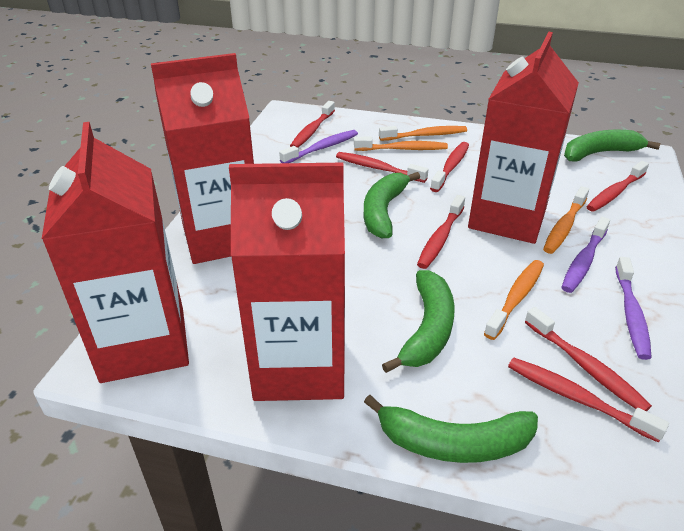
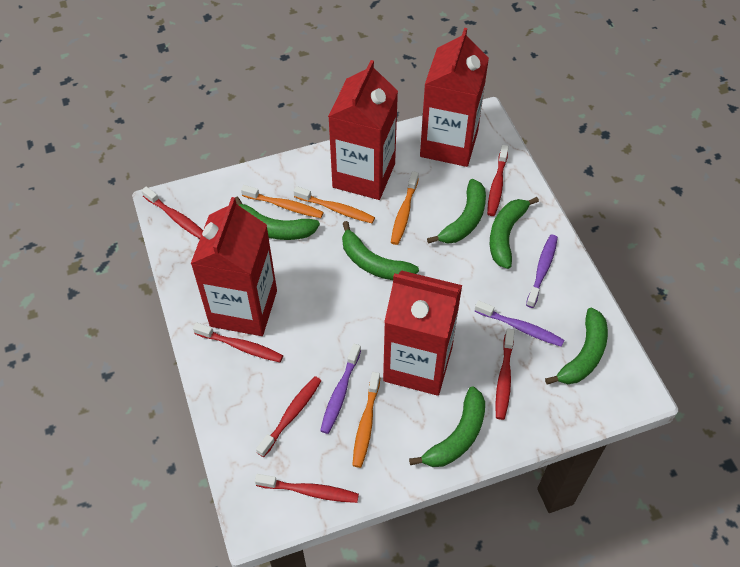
green banana: [364,172,420,238] [364,395,538,463] [382,270,455,373] [564,130,661,162] = 4 -> [235,197,320,240] [342,221,419,280] [409,386,485,467] [427,179,486,244] [490,197,539,269] [545,308,608,385] = 6
red toothbrush: [290,101,335,148] [336,152,429,183] [417,195,465,269] [430,142,469,192] [508,357,669,443] [525,307,652,411] [586,161,649,212] = 7 -> [141,187,203,239] [193,322,283,362] [255,474,359,503] [256,376,321,457] [487,145,509,216] [495,328,515,420] = 6

